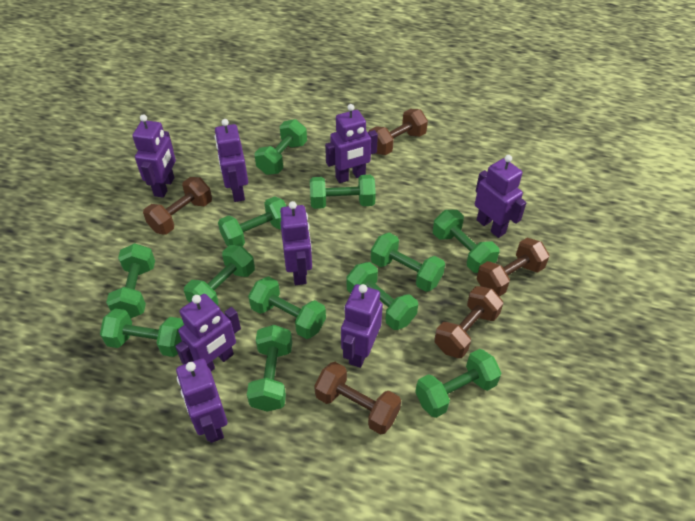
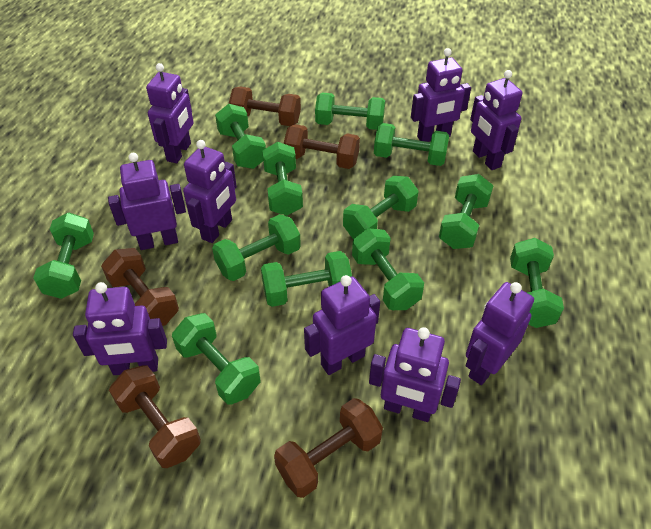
purple robot: [132,114,176,198] [175,294,241,371] [176,358,227,443] [215,119,248,202] [280,201,312,285] [325,104,378,183] [341,284,383,368] [475,155,526,238] = 8 -> [73,282,167,375] [108,153,186,250] [146,63,194,163] [183,140,237,243] [304,275,380,375] [369,327,461,422] [411,48,471,142] [466,282,534,385] [470,70,522,170] = 9

